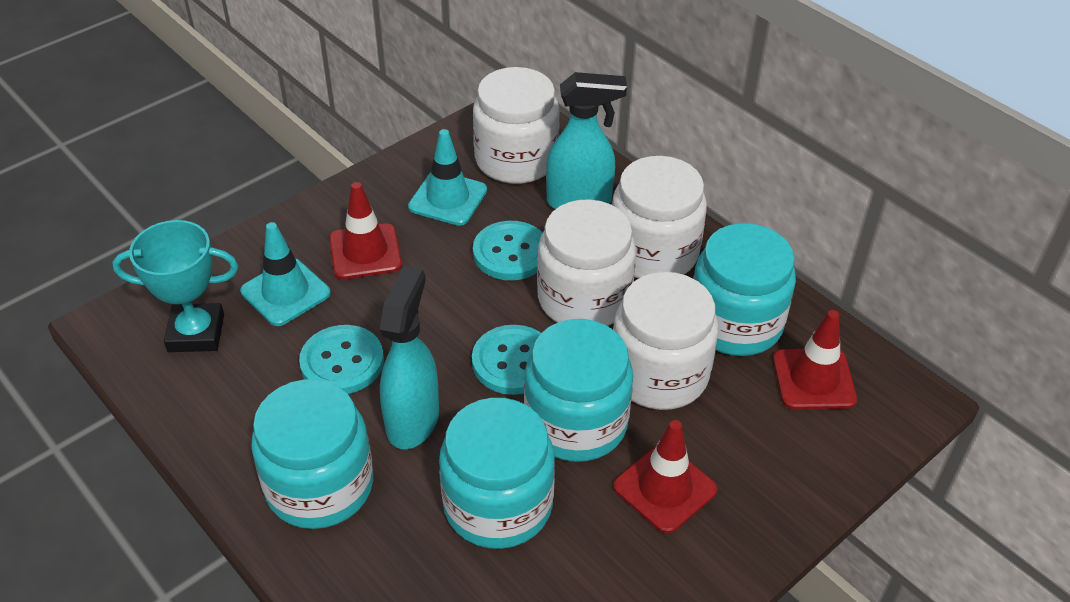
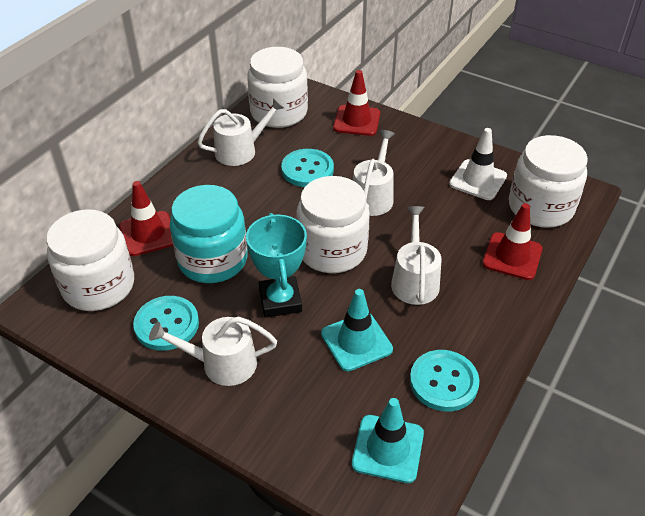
turquoise jar: [251,379,373,529] [439,398,555,549] [524,319,633,462] [693,223,796,356] = 4 -> [170,185,248,283] = 1
turquoise spray bottle: [380,266,439,449] [546,72,627,209] = 2 -> none = 0
white traffic cone: none = 0 -> [449,128,507,200] = 1
white watering can: none = 0 -> [149,316,277,386] [197,98,285,166] [353,130,395,216] [391,206,442,305] = 4

